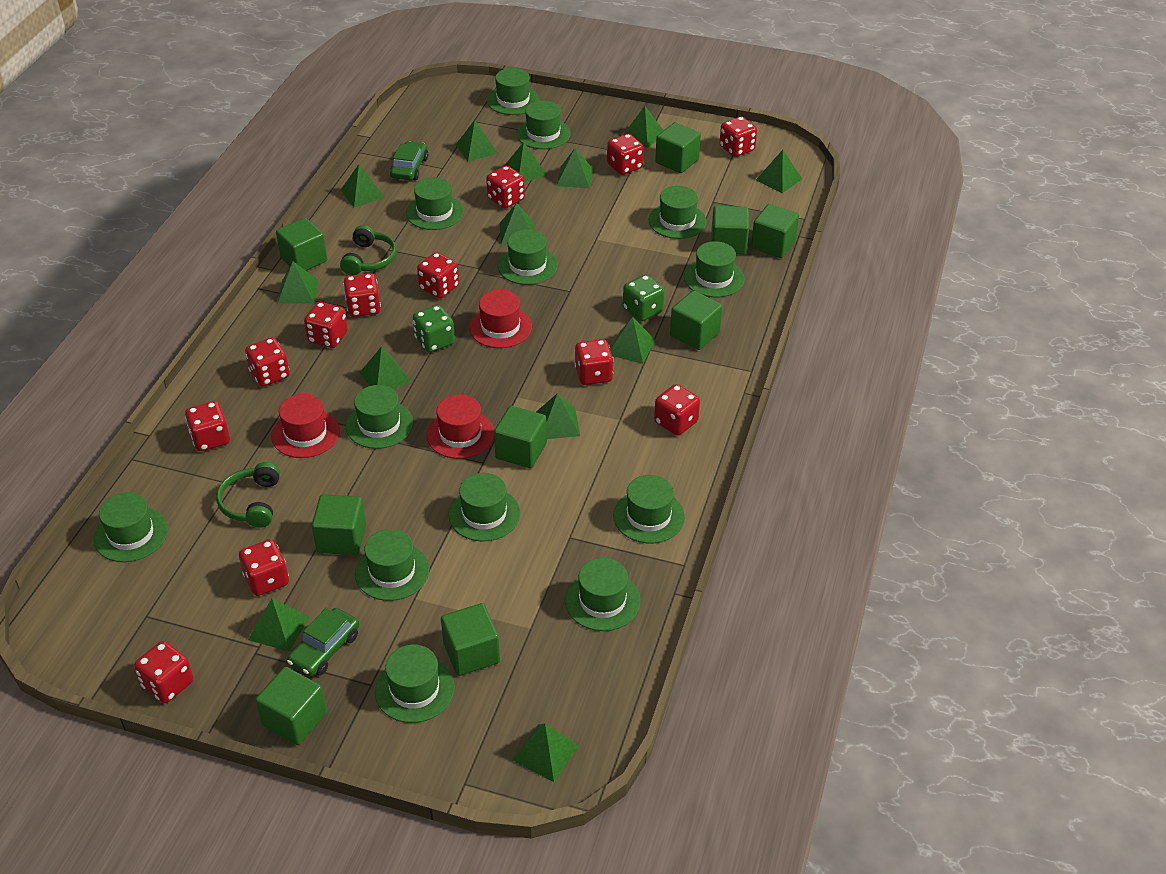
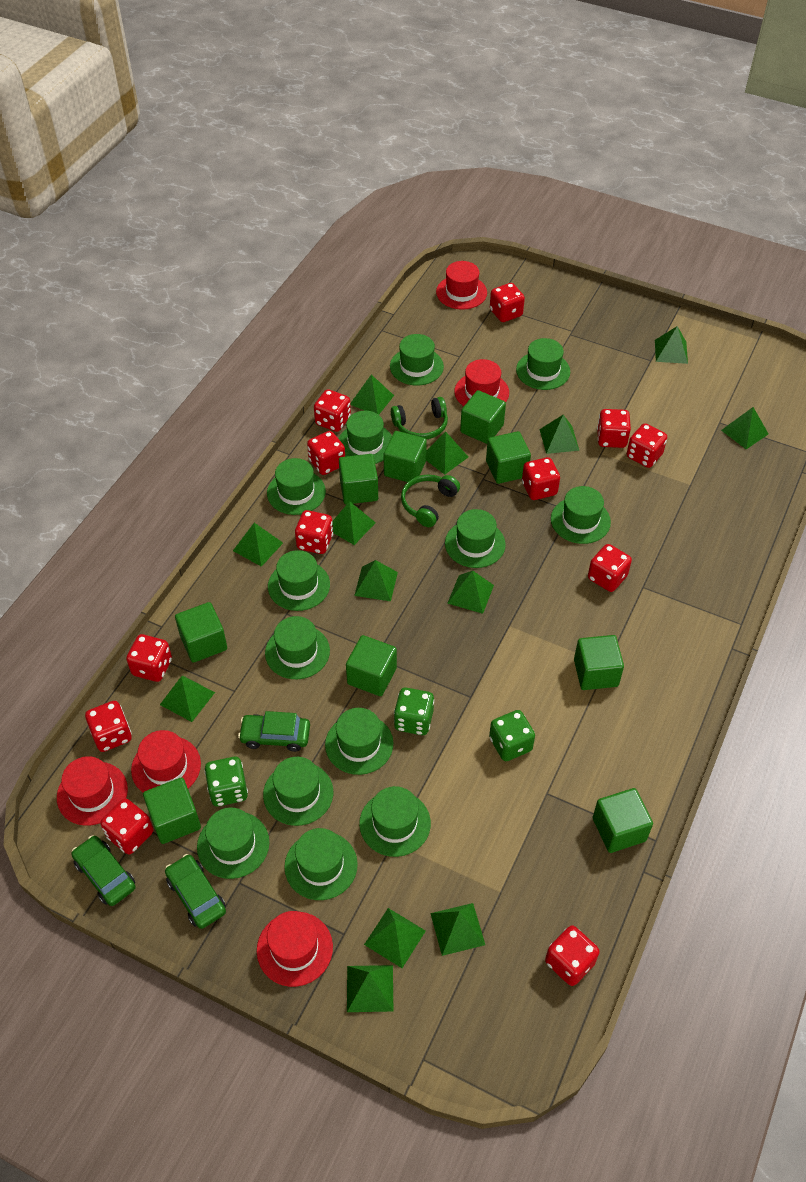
green car: [287,608,359,676] [390,141,428,180] = 2 -> [71,835,136,906] [165,854,226,929] [238,711,310,752] = 3
green dice: [413,305,455,353] [623,275,665,321] = 2 -> [204,757,248,807] [394,688,434,735] [489,710,535,761] = 3
red hat: [271,394,340,458] [427,394,494,459] [469,290,532,348] = 3 -> [57,756,128,825] [131,730,201,792] [257,911,333,987] [436,261,487,310] [454,359,509,406] = 5

